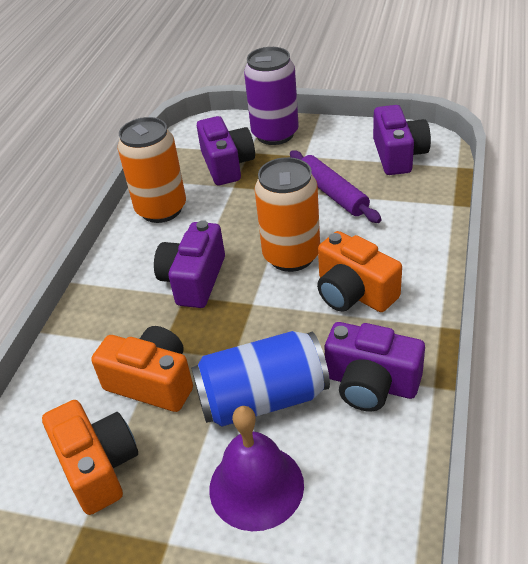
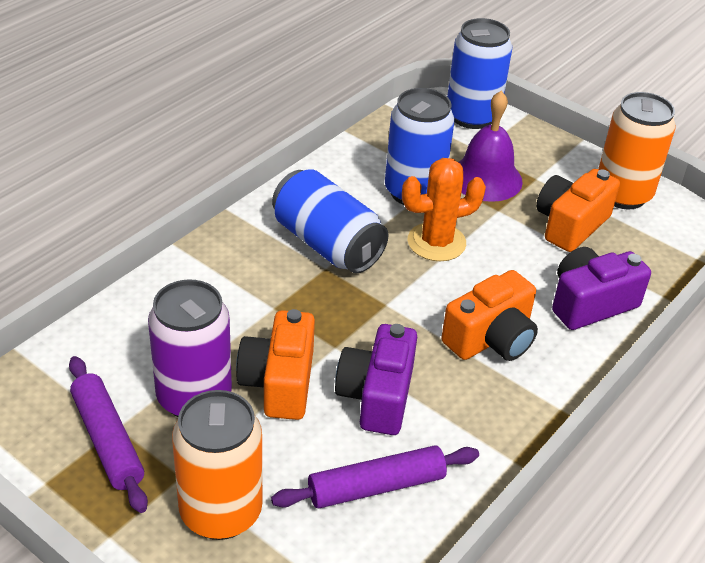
blue can: [191,331,330,426] = 1 -> [272,169,389,273] [385,88,455,205] [447,18,512,129] = 3
orange cactus: none = 0 -> [402,158,486,261] = 1
purple camera: [154,220,225,308] [197,116,255,185] [325,322,425,411] [373,105,431,175] = 4 -> [335,324,417,435] [552,247,651,330] = 2
purple rolling pin: [290,150,382,223] = 1 -> [69,356,148,513] [271,445,479,508] = 2

